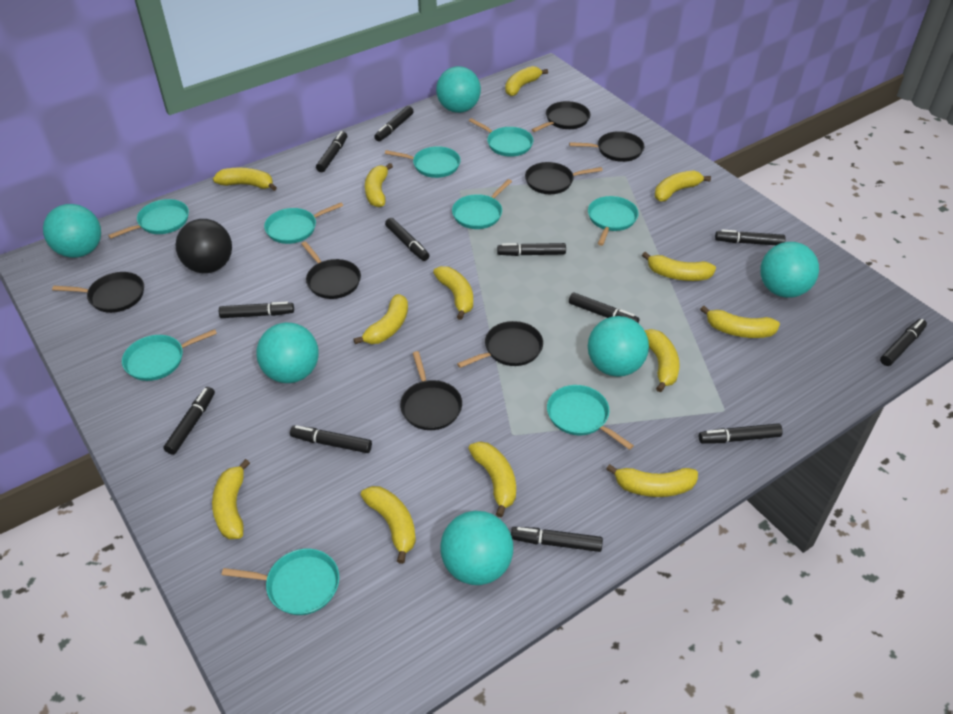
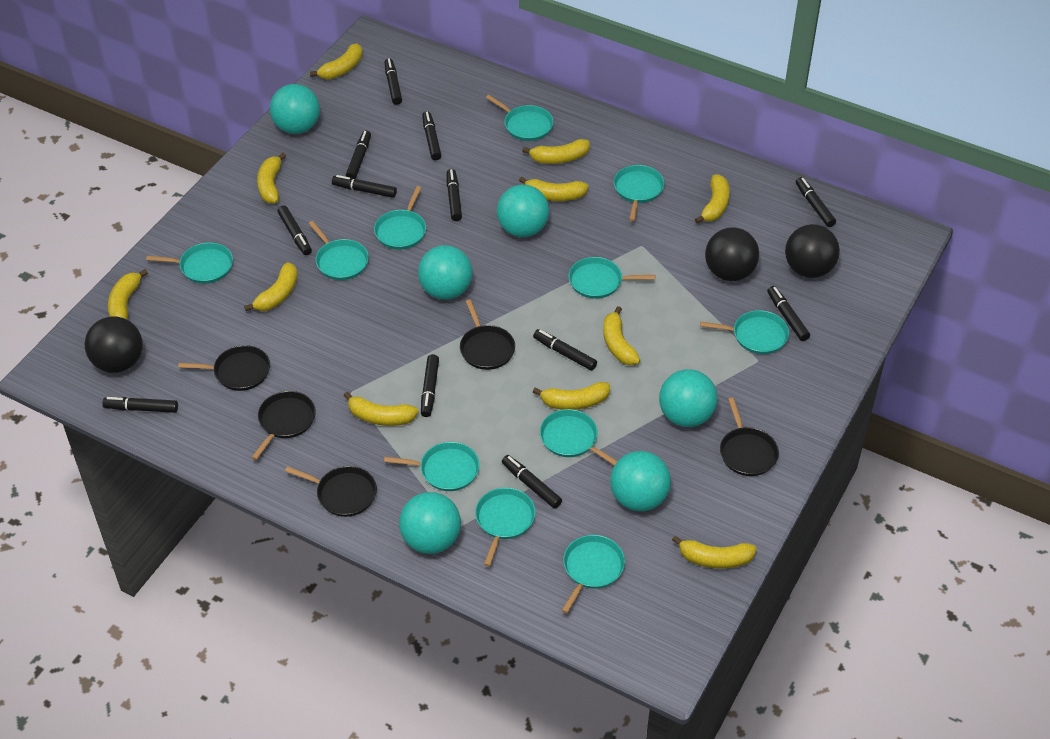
black ball: [176,219,232,273] = 1 -> [85,317,143,373] [705,227,759,281] [785,224,840,278] = 3
black pan: [52,272,144,313] [301,241,361,299] [400,351,462,430] [457,321,543,368] [525,162,603,194] [532,101,590,132] [569,131,644,162] = 7 -> [178,345,270,391] [251,391,316,460] [285,466,377,517] [460,300,515,370] [720,398,779,476] = 5
turquoise pan: [108,199,189,239] [122,329,217,381] [222,549,339,615] [264,202,343,244] [385,146,461,178] [452,179,512,229] [469,118,533,157] [547,385,634,450] [588,196,639,246] = 9 -> [146,242,233,284] [308,221,369,280] [374,186,426,250] [384,442,480,491] [475,488,536,567] [486,95,554,141] [540,409,618,466] [561,535,625,614] [569,257,655,299] [613,165,664,221] [700,310,789,354] = 11
yellow banana: [212,459,250,539] [213,168,277,191] [353,294,408,344] [361,486,416,564] [365,163,393,207] [433,266,473,320] [468,442,516,517] [505,66,548,96] [606,464,698,497] [642,252,716,281] [644,329,680,392] [655,170,711,201] [700,306,780,338] = 13 -> [108,269,148,320] [244,262,298,311] [257,153,286,204] [310,43,363,79] [343,392,419,426] [519,177,589,201] [522,139,590,164] [533,382,610,410] [603,306,640,365] [672,536,756,569] [695,174,730,223] = 11

